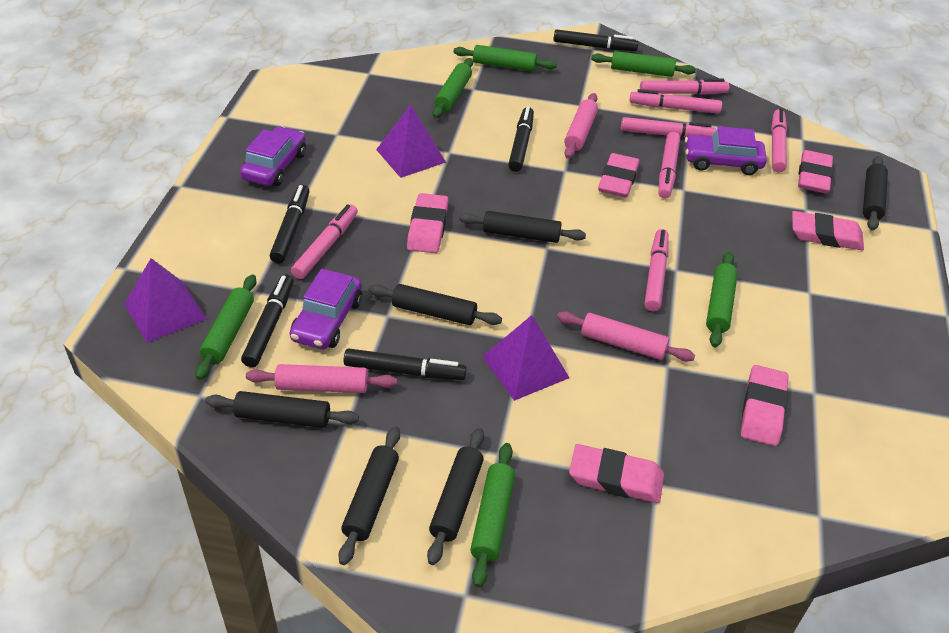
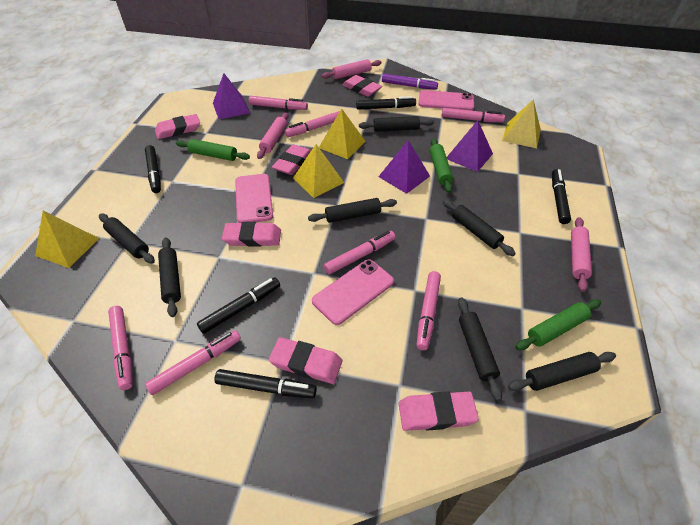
black rolling pin: [205,391,359,428] [338,426,400,565] [368,284,502,325] [427,428,484,565] [459,211,586,243] [863,156,888,231] = 6 -> [99,213,155,264] [158,237,181,317] [308,198,397,223] [359,116,434,132] [443,199,516,256] [458,297,502,401] [508,352,616,391] = 7
green rolling pin: [196,275,257,380] [433,58,473,118] [454,45,557,71] [470,443,515,587] [591,51,696,77] [706,252,738,348] = 6 -> [176,139,250,161] [430,138,453,193] [515,299,601,350] = 3
pink phone: none = 0 -> [235,174,273,223] [312,259,394,325] [418,90,474,111] = 3
purple car: [240,126,306,186] [290,269,362,349] [685,126,767,175] = 3 -> none = 0
purple marker: none = 0 -> [382,74,438,90] = 1
yellow pyramid: none = 0 -> [35,211,99,268] [293,144,344,198] [319,109,366,159] [502,99,541,148] = 4

